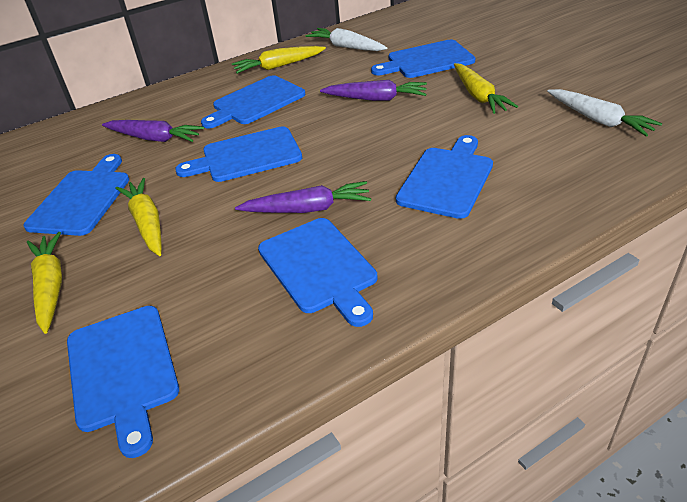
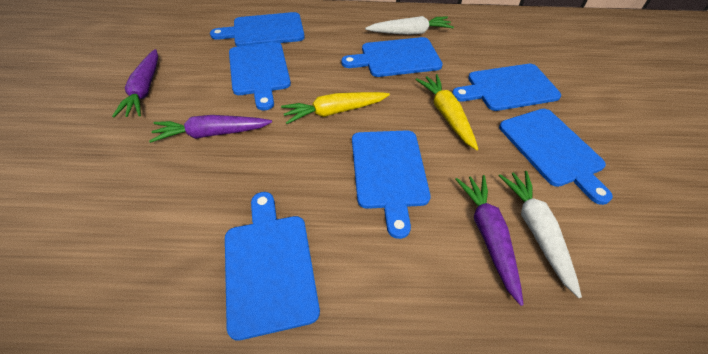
yellow carrot: [27,232,62,334] [115,178,162,256] [232,46,326,74] [454,63,518,114] = 4 -> [281,92,390,124] [415,74,478,150] = 2

